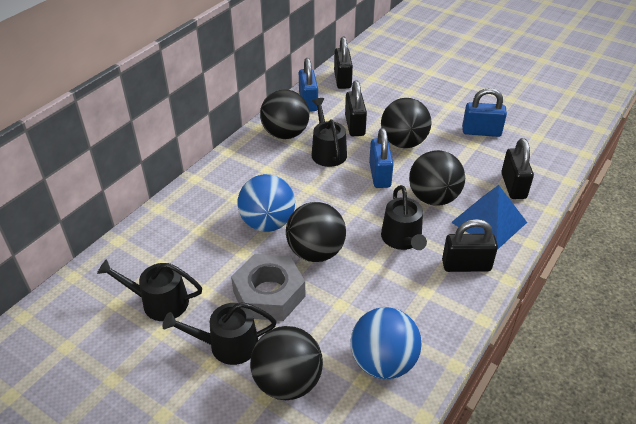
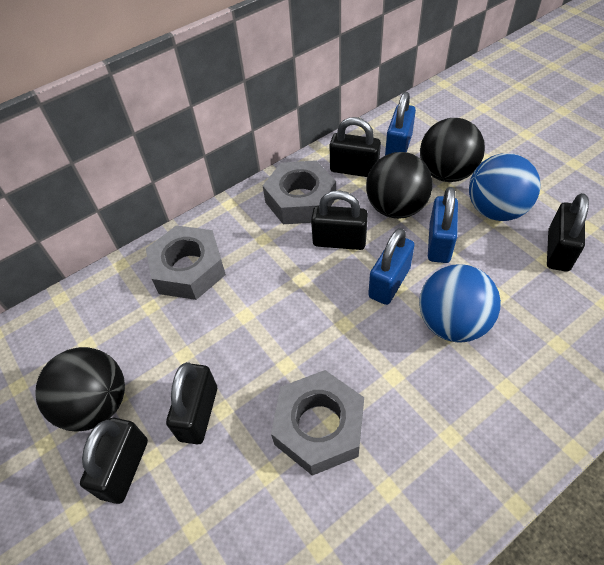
black ball: [250,326,323,400] [260,89,310,139] [286,202,346,262] [381,98,432,148] [409,150,465,206] = 5 -> [35,347,125,431] [366,152,433,219] [420,118,485,182] = 3
black padlock: [334,37,353,89] [345,80,367,136] [442,219,498,272] [501,138,534,199] = 4 -> [80,418,148,504] [166,362,217,444] [311,190,368,250] [330,117,381,177] [547,193,589,272] = 5
black watering can: [97,259,202,321] [162,302,276,365] [311,98,347,167] [381,185,427,250] = 4 -> none = 0
blue pyramid: [451,185,527,250] = 1 -> none = 0
grey nut: [231,254,306,321] = 1 -> [146,225,226,300] [263,160,336,224] [271,370,364,476] = 3

